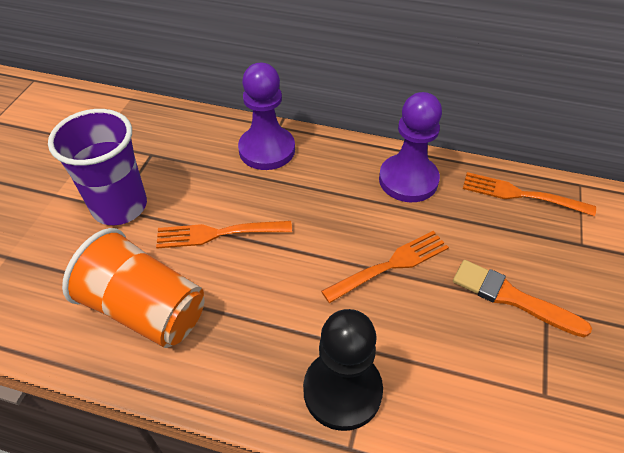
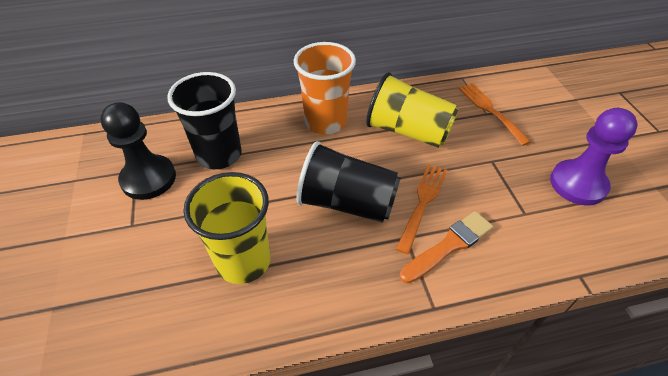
black cup: none = 0 -> [167,72,242,169] [296,141,401,223] = 2
orange fork: [156,221,292,248] [321,231,449,303] [463,172,596,216] = 3 -> [396,164,447,254] [459,83,531,146] = 2
purple cup: [48,109,147,225] = 1 -> none = 0
purple pawn: [238,63,295,170] [379,92,442,202] = 2 -> [550,108,638,205] = 1
yellow cup: none = 0 -> [183,172,271,284] [366,72,459,148] = 2

